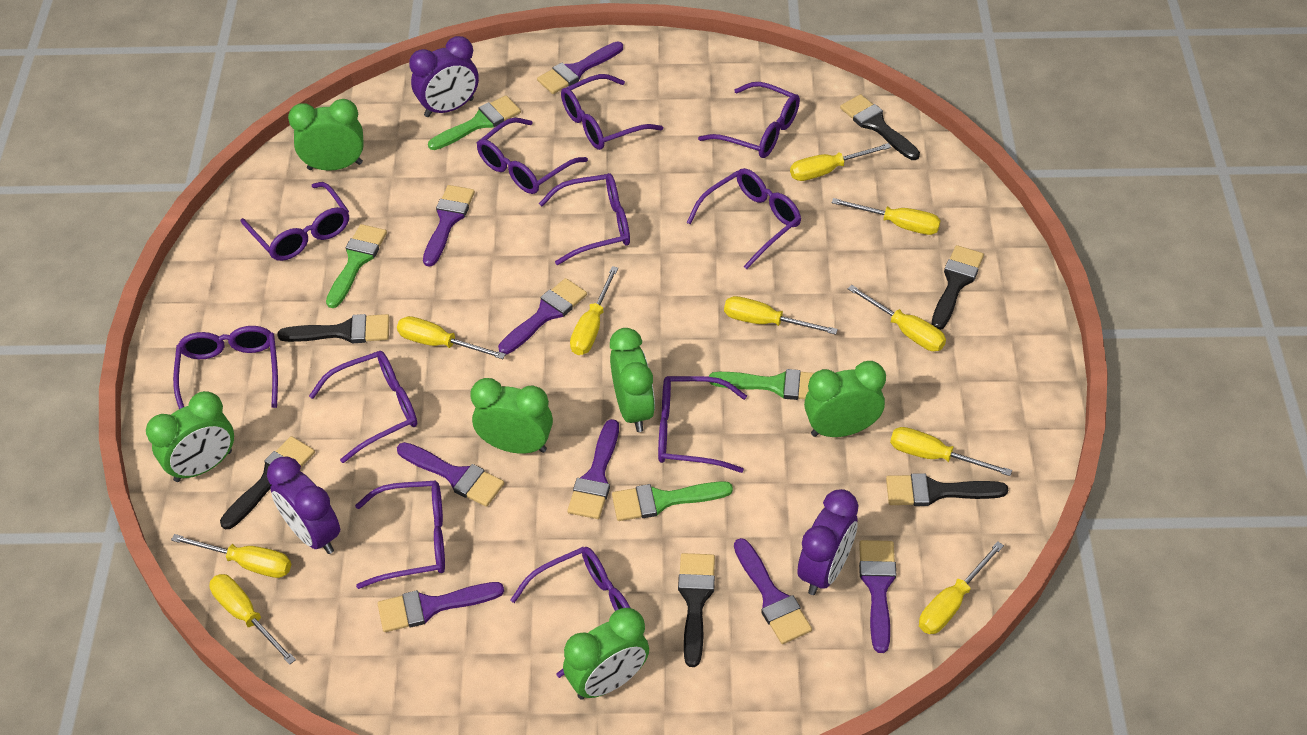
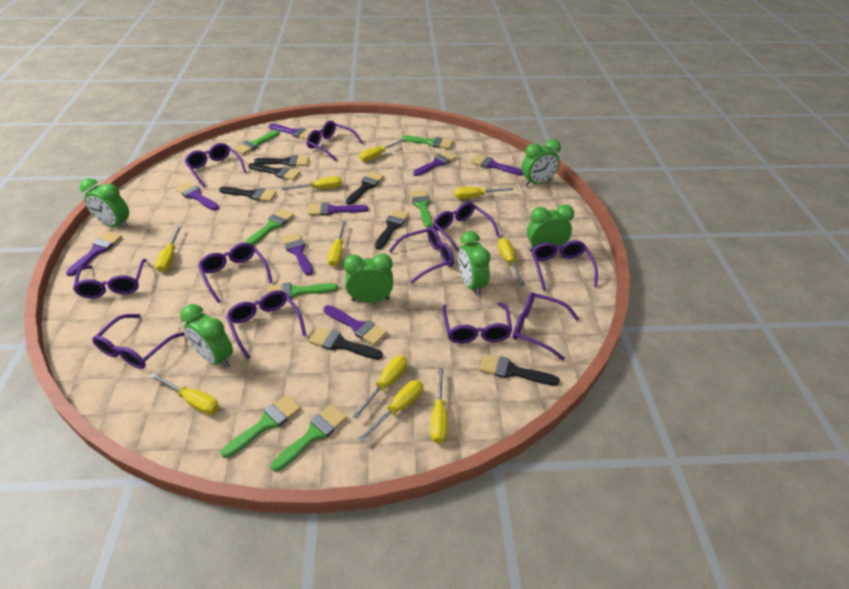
black brush: [220,436,315,529] [277,314,390,343] [678,553,715,667] [840,94,920,160] [886,473,1008,506] [932,245,984,330] = 6 -> [219,187,277,202] [248,163,301,180] [254,155,309,167] [309,327,383,359] [346,172,384,205] [375,209,409,249] [479,354,560,386] = 7
green brush: [326,224,387,308] [428,95,521,150] [612,481,733,521] [709,369,814,400] = 4 -> [221,395,301,458] [234,130,280,155] [245,209,294,245] [267,283,338,299] [271,404,347,472] [402,135,453,149] [410,190,432,228] = 7
purple clock: [267,457,340,554] [409,36,479,117] [798,489,858,595] = 3 -> none = 0

